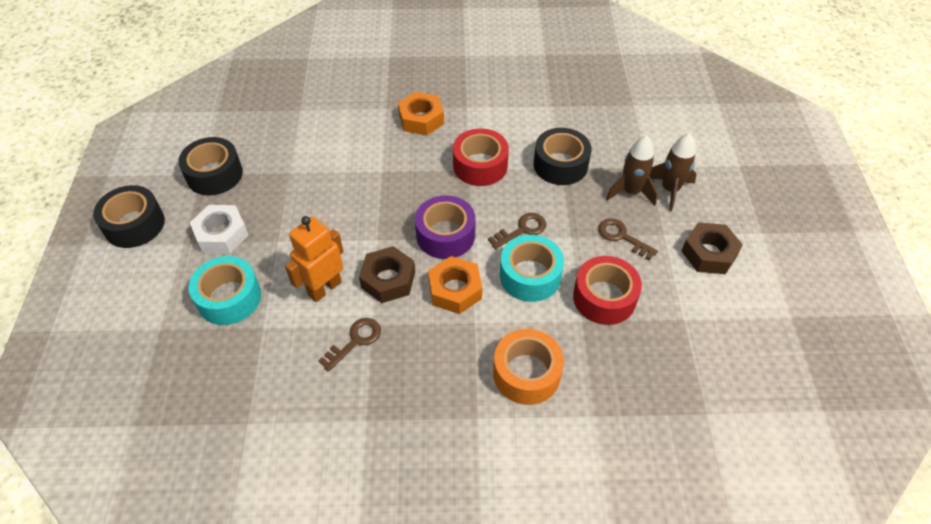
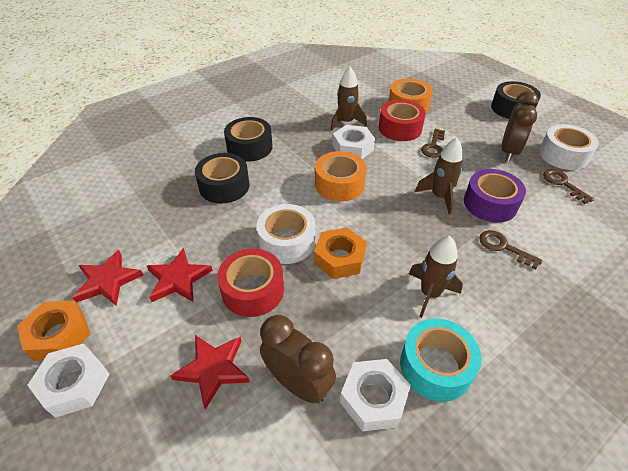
brown clock: none = 0 -> [260,315,336,403] [502,91,538,162] = 2
brown nut: [359,246,415,303] [681,222,743,274] = 2 -> none = 0
brown rocket: [606,135,658,205] [650,133,697,211] = 2 -> [331,67,367,131] [409,235,463,318] [415,138,463,215] = 3
orange robot: [285,216,344,302] = 1 -> none = 0
orange tape: [493,329,564,405] = 1 -> [315,151,367,202] [389,79,433,113] = 2
red star: none = 0 -> [72,250,143,306] [147,248,213,302] [170,335,250,410] = 3
turquoise tape: [189,256,261,325] [500,235,564,302] = 2 -> [400,319,481,402] = 1
white nut: [190,205,249,254] = 1 -> [27,343,110,418] [332,125,375,159] [340,359,411,431] = 3
white tape: none = 0 -> [256,204,315,264] [539,124,599,170] = 2

